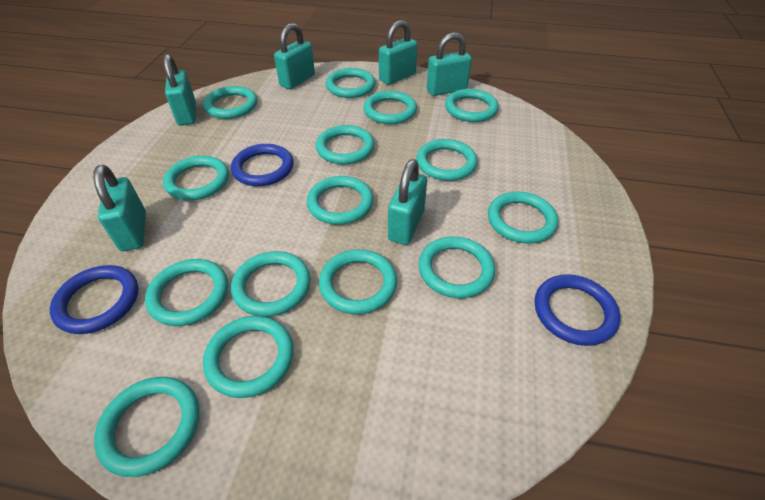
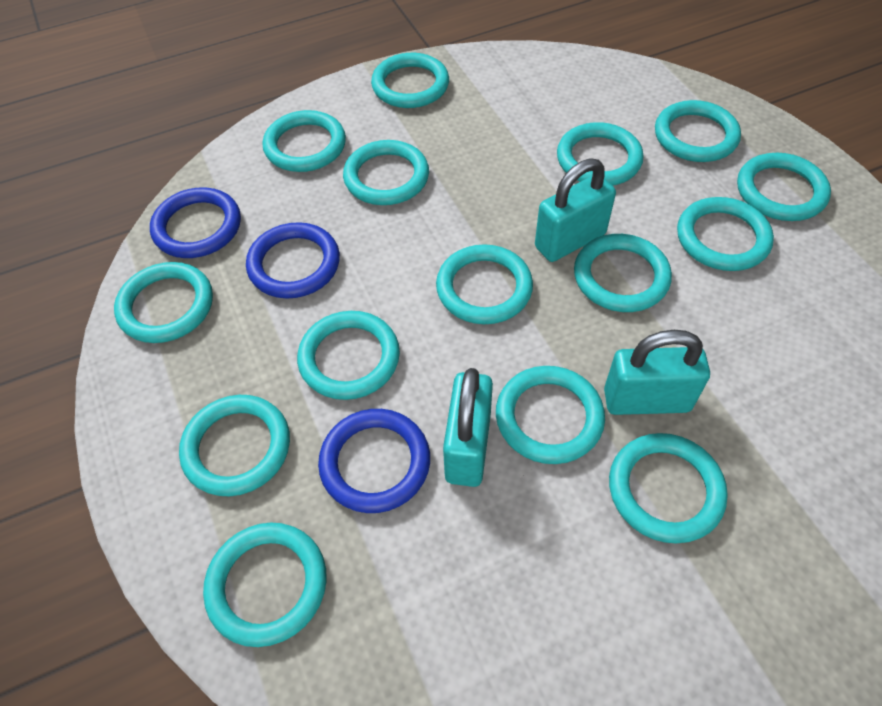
turquoise padlock: [93,165,146,251] [163,54,196,126] [274,23,315,89] [379,20,418,85] [388,159,427,245] [427,32,472,96] = 6 -> [443,368,493,487] [535,158,616,262] [604,330,710,415] = 3

